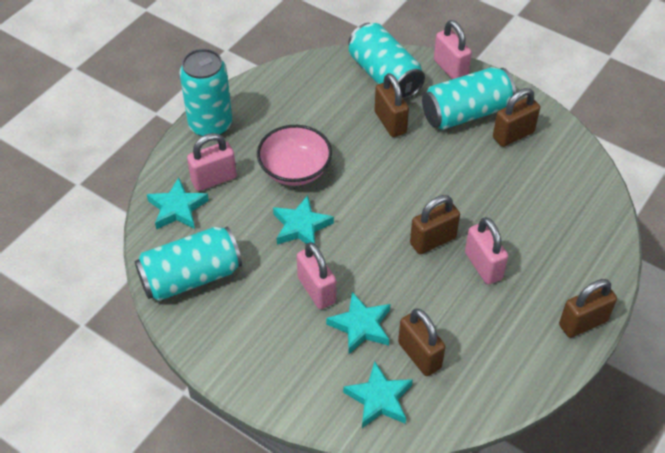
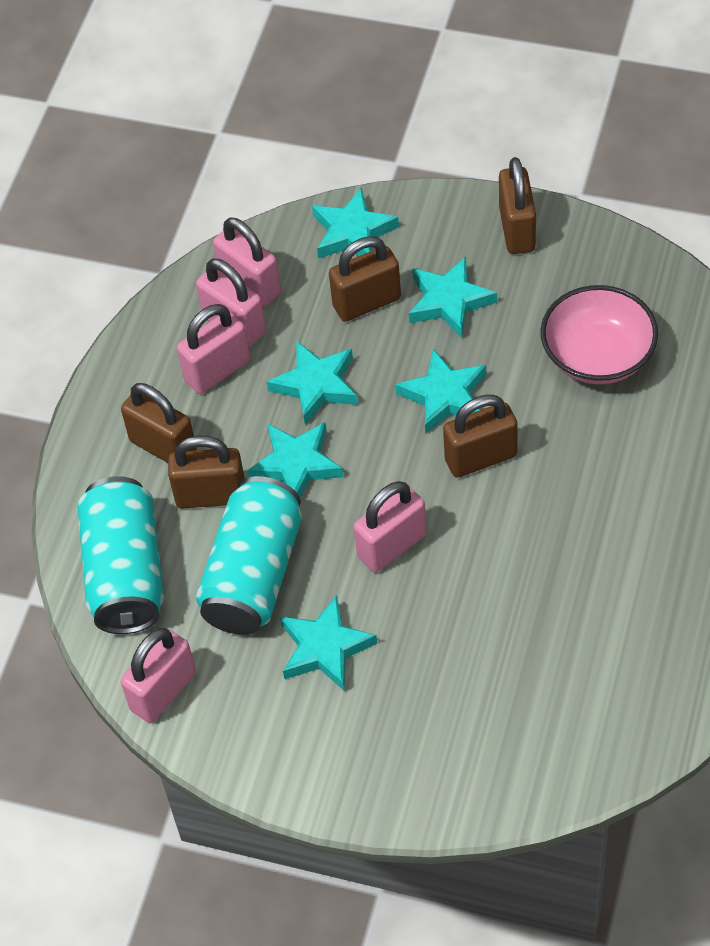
pink padlock: [187,133,237,191] [297,242,336,309] [434,20,472,79] [465,217,508,285] = 4 -> [121,628,196,723] [177,304,250,394] [196,259,266,347] [213,218,281,307] [354,481,427,572] = 5
turquoise can: [135,227,242,301] [179,49,232,137] [348,23,425,100] [422,67,516,130] = 4 -> [78,476,164,634] [196,476,302,635] = 2
turquoise star: [147,178,209,229] [273,195,334,245] [326,292,390,354] [343,361,413,428] = 4 -> [247,422,343,498] [267,341,358,425] [280,595,377,691] [312,187,399,258] [395,349,486,434] [409,257,497,338] = 6

